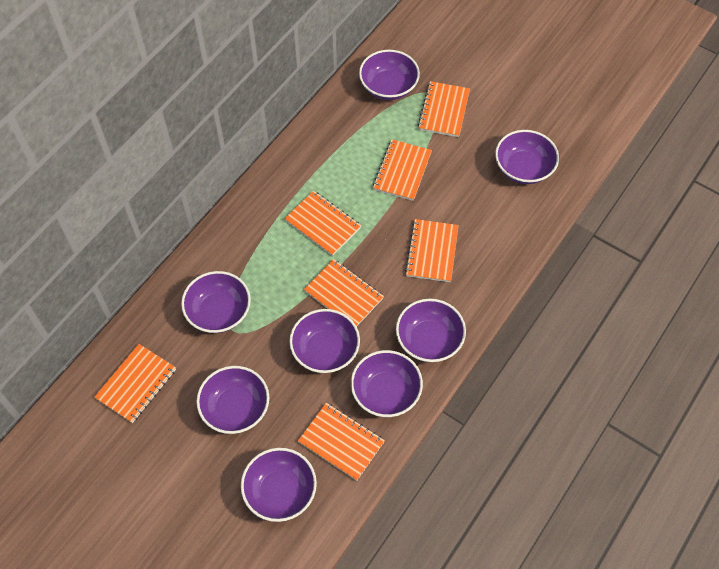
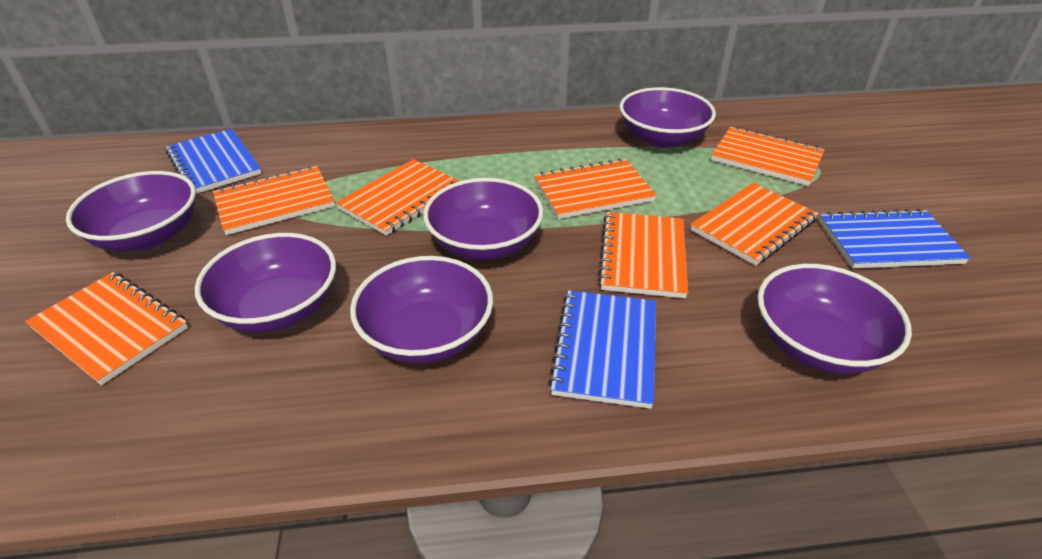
blue notebook: none = 0 -> [166,128,262,194] [548,290,656,409] [819,209,970,268] = 3
purple bowl: [181,271,251,333] [196,366,269,434] [241,448,317,522] [289,309,360,373] [351,350,423,417] [359,50,420,100] [396,299,466,362] [495,130,559,184] = 8 -> [66,171,196,251] [195,233,336,333] [350,256,493,364] [423,178,543,260] [619,87,716,148] [757,264,912,374] = 6

